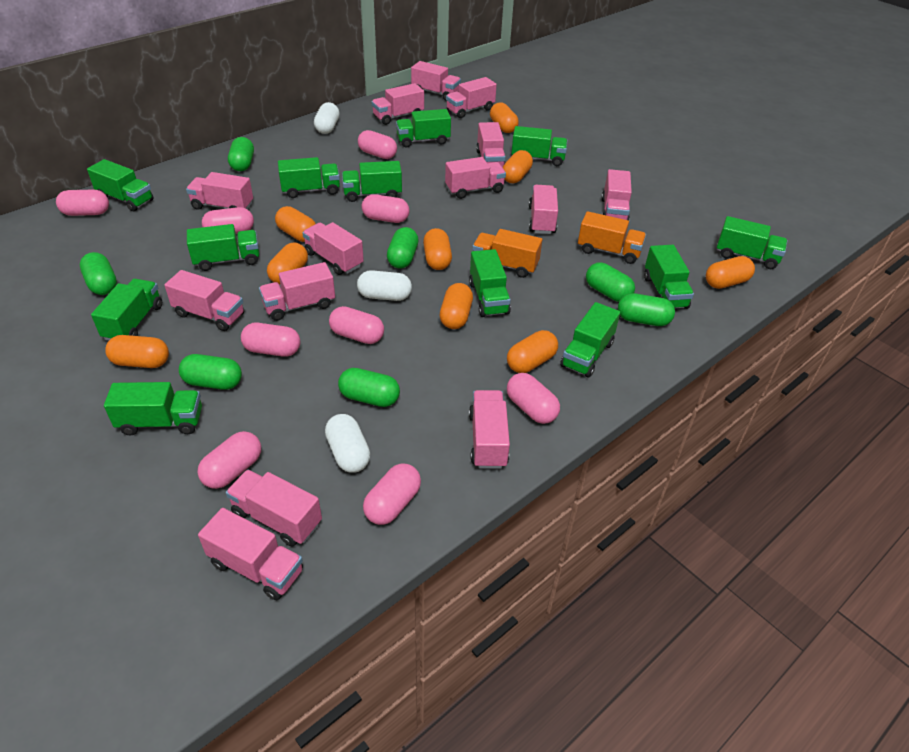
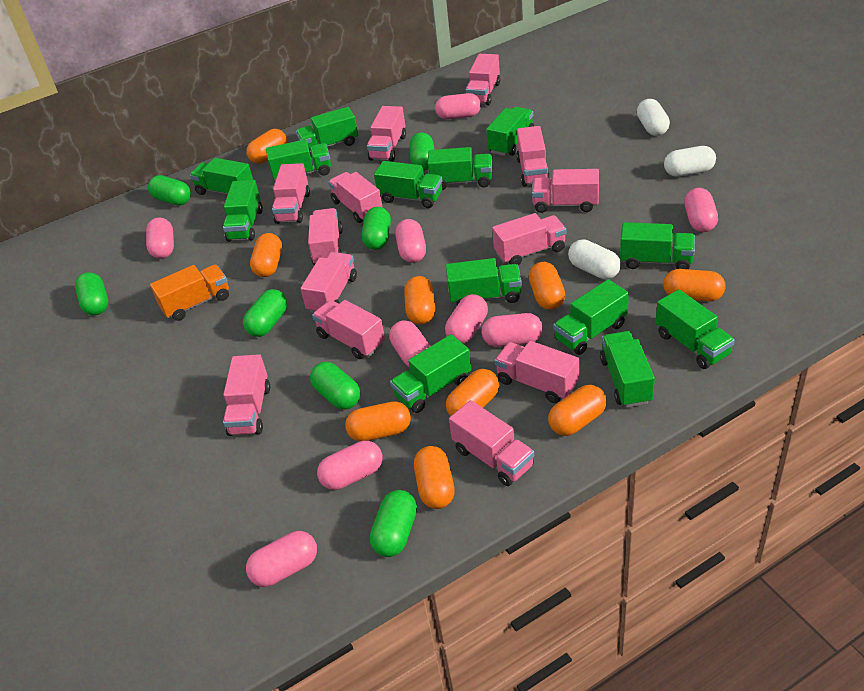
green truck: [87,159,154,211] [91,279,162,341] [104,382,202,436] [187,224,259,271] [278,157,340,198] [342,161,402,202] [396,109,451,148] [469,249,511,317] [511,126,567,166] [560,302,620,378] [644,245,694,309] [717,216,787,269] = 12 -> [190,158,253,195] [223,180,263,242] [266,139,331,181] [296,107,358,157] [374,161,442,208] [390,334,472,413] [428,147,492,190] [446,258,522,305] [486,107,534,156] [553,279,629,355] [600,331,655,407] [620,222,695,269] [656,289,735,369] = 13
orange truck: [472,229,542,278] [578,211,646,264] = 2 -> [150,265,229,321] = 1
pink truck: [164,270,244,331] [186,172,253,210] [198,508,303,600] [226,470,322,547] [259,262,335,321] [302,222,364,275] [372,83,424,125] [411,61,461,101] [445,157,506,199] [446,77,497,118] [469,390,510,469] [476,122,506,167] [529,185,558,234] [601,169,632,221] = 14 -> [223,354,270,436] [272,163,310,224] [300,252,357,313] [308,208,343,265] [312,300,385,359] [328,172,383,223] [367,106,406,162] [449,400,534,486] [466,54,500,105] [492,213,566,265] [495,341,579,403] [516,126,550,186] [532,169,599,213] = 13

